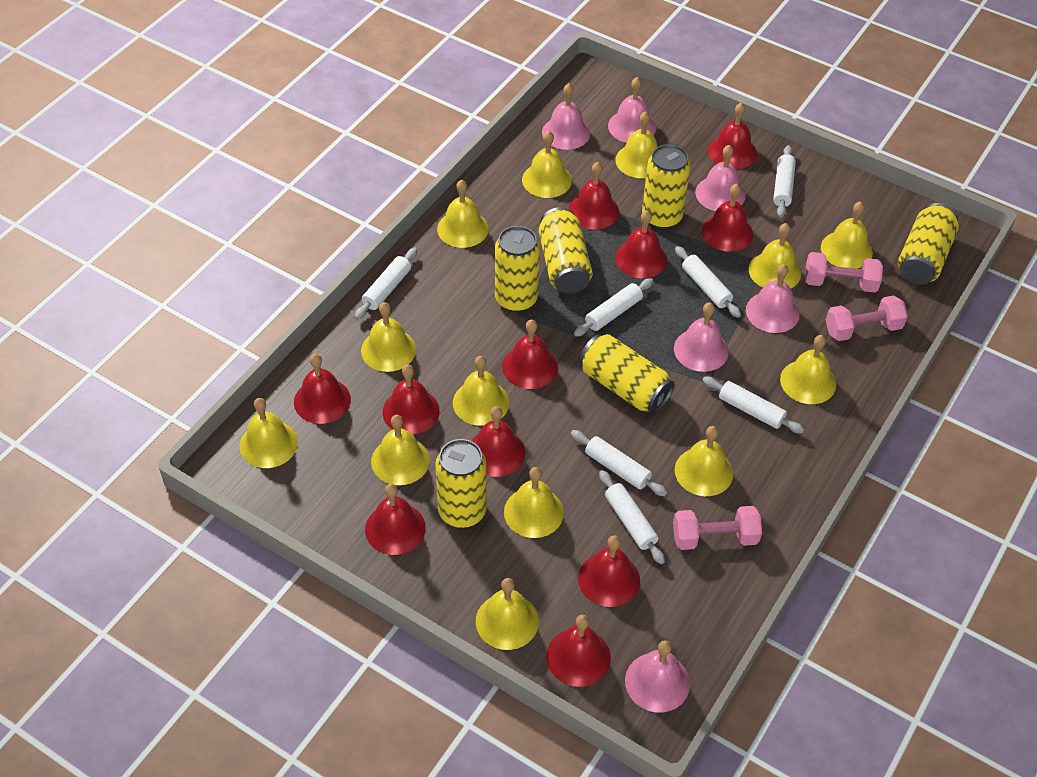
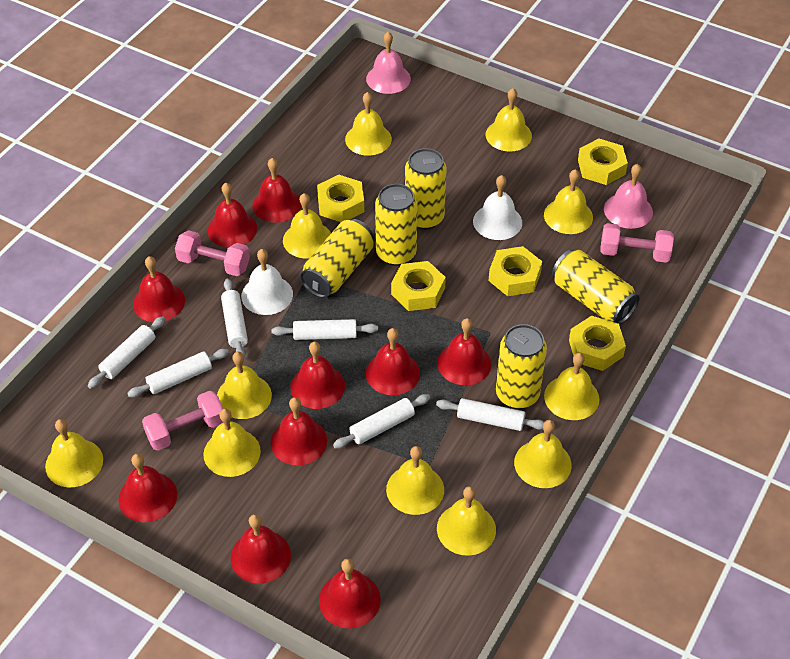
pink bell: [542,83,590,150] [608,77,656,143] [625,640,690,713] [674,303,729,372] [695,145,746,211] [746,264,800,333] = 6 -> [366,32,411,94] [604,164,653,229] = 2
red bell: [294,354,351,424] [365,484,426,555] [382,364,440,435] [471,406,525,477] [502,319,558,389] [547,615,611,687] [569,162,619,229] [578,535,640,607] [615,210,667,278] [702,184,753,252] [708,102,757,169] = 11 -> [119,454,177,522] [133,256,185,322] [208,183,257,248] [231,514,291,584] [252,158,301,223] [271,397,327,466] [290,342,345,409] [319,558,381,629] [366,328,420,395] [437,318,491,385] = 10
white bell: none = 0 -> [241,249,293,315] [473,175,522,240] = 2
white rolling pin: [355,248,417,320] [571,430,667,496] [574,278,654,337] [599,470,665,564] [675,246,741,318] [702,377,804,434] [773,145,796,217] = 7 -> [88,316,165,389] [127,349,229,398] [221,278,248,358] [271,319,378,340] [333,394,430,449] [436,398,544,431] = 6
yellow bell: [239,398,298,468] [361,302,416,372] [371,415,430,485] [437,180,489,248] [453,356,509,426] [476,578,539,650] [504,467,564,538] [522,131,572,198] [615,111,657,178] [675,426,733,496] [749,223,801,289] [780,335,836,404] [821,201,873,269] = 13 -> [45,419,103,487] [203,409,261,477] [217,352,272,419] [283,193,331,258] [345,92,392,155] [386,446,444,515] [437,486,496,556] [486,88,532,152] [514,420,572,488] [544,169,593,234] [544,353,600,420] = 11
yellow can: [435,439,487,528] [495,226,540,312] [539,207,593,294] [580,334,675,414] [642,144,690,229] [898,203,959,285] = 6 -> [300,219,374,298] [375,184,418,266] [405,148,447,230] [496,324,547,409] [552,250,640,325] = 5
yellow nut: none = 0 -> [317,174,364,222] [391,261,446,311] [488,246,542,296] [569,316,626,371] [578,138,628,185] = 5

